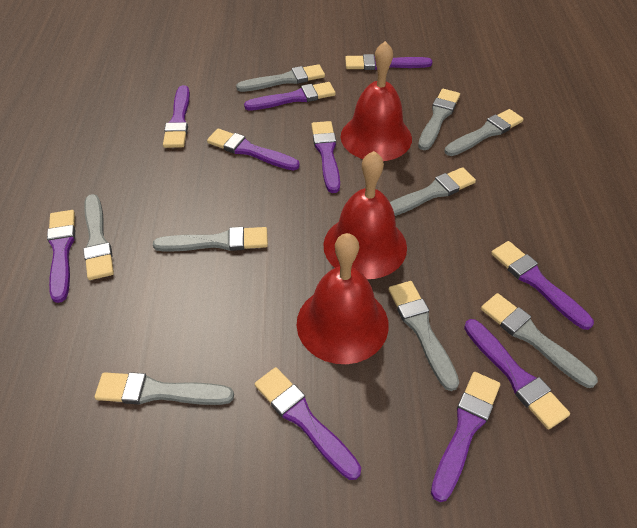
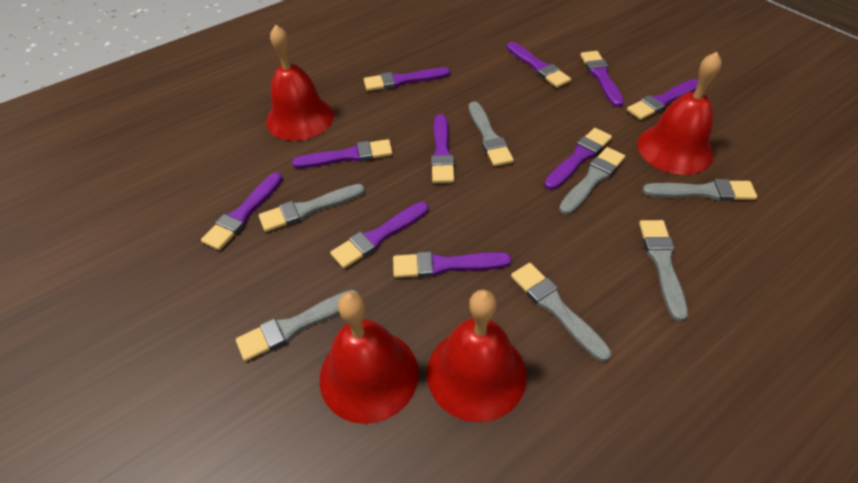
grey brush: [83,194,114,280] [95,372,234,405] [153,227,268,251] [236,64,325,92] [388,281,459,391] [390,167,476,216] [418,89,460,150] [444,109,524,156] [481,293,598,388] = 9 -> [236,290,358,361] [259,184,365,232] [469,101,514,166] [511,263,611,362] [559,147,625,215] [639,220,688,321] [642,179,757,201] = 7
red bell: [297,233,389,364] [323,151,407,279] [341,41,412,161] = 3 -> [266,25,334,141] [320,292,419,424] [427,290,527,422] [637,52,722,175] = 4

